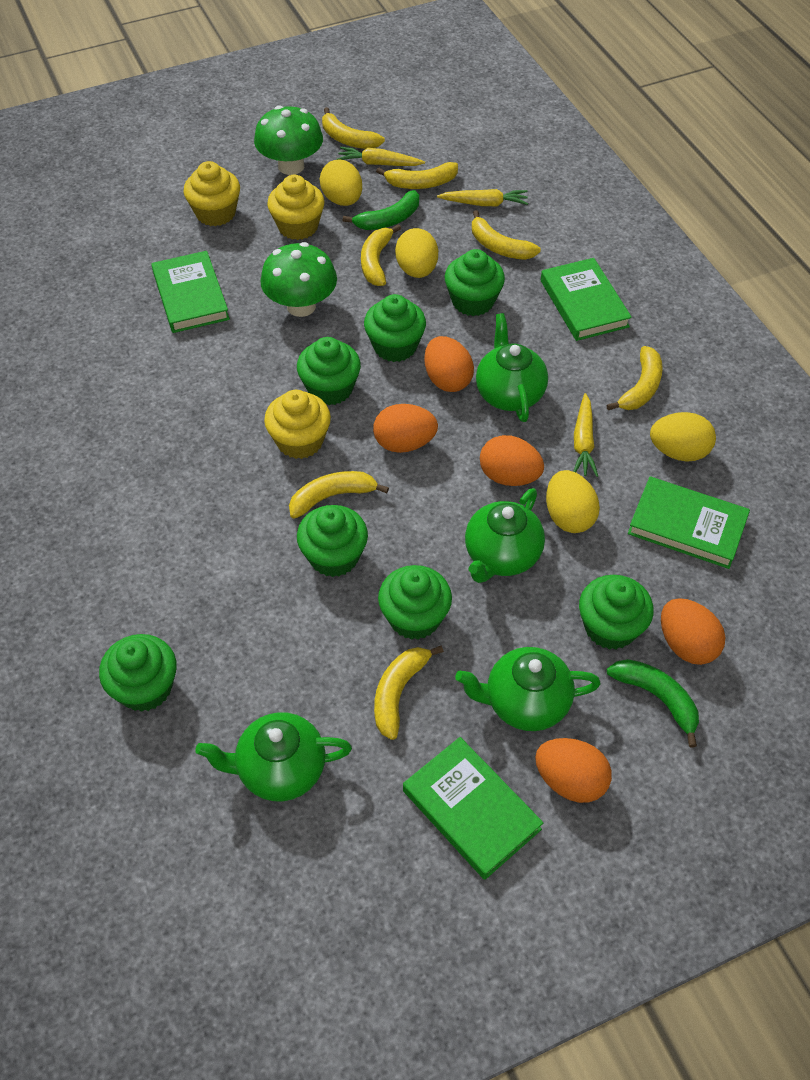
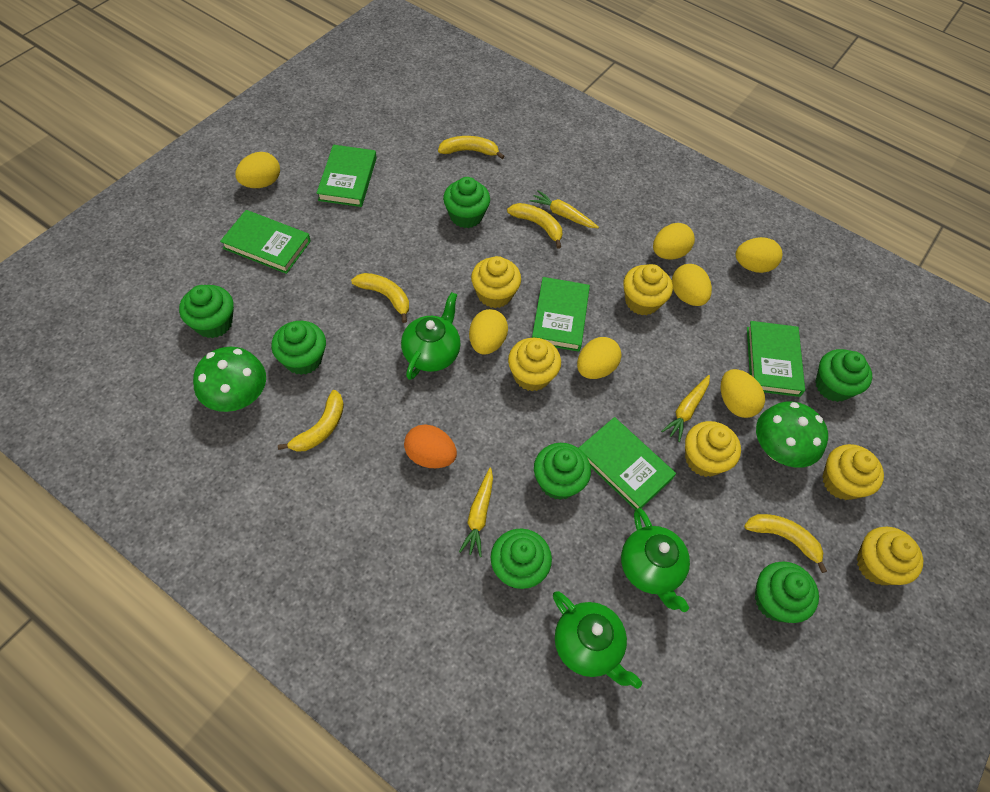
green banana: [343,190,419,230] [607,659,699,748] = 2 -> none = 0
green book: [151,251,230,333] [403,737,543,880] [541,258,632,341] [628,476,750,569] = 4 -> [220,210,311,274] [317,145,377,207] [532,277,590,352] [579,417,676,509] [747,321,805,397] = 5
green teapot: [196,712,352,801] [455,647,601,731] [465,488,545,583] [476,313,548,422] = 4 -> [401,292,461,380] [553,591,642,689] [621,508,690,612] = 3
orange egg: [373,404,438,453] [424,336,474,392] [480,435,544,486] [535,738,612,803] [661,598,725,665] = 5 -> [404,425,457,468] = 1
yellow banana: [289,471,389,519] [322,107,385,149] [361,224,401,286] [374,646,444,740] [376,162,458,189] [472,210,541,260] [607,346,663,411] = 7 -> [278,390,344,452] [351,273,409,323] [438,136,504,159] [507,203,562,249] [744,514,827,573] = 5
yellow cupcake: [183,161,240,226] [264,390,331,459] [267,175,325,240] = 3 -> [471,256,521,308] [508,338,561,391] [623,264,673,316] [685,421,741,477] [822,444,884,500] [857,526,923,585] = 6
yellow egg: [320,160,362,206] [395,228,438,278] [546,470,600,533] [650,412,716,462] = 4 -> [235,152,280,188] [469,309,508,355] [577,337,622,379] [653,223,695,259] [672,264,712,306] [721,369,765,418] [736,237,782,273] = 7

